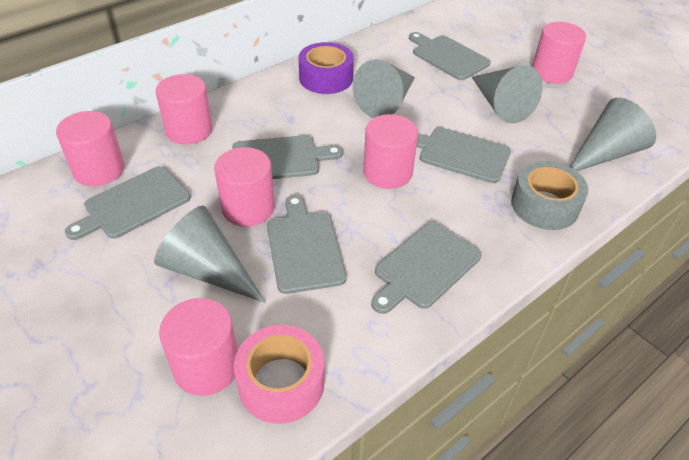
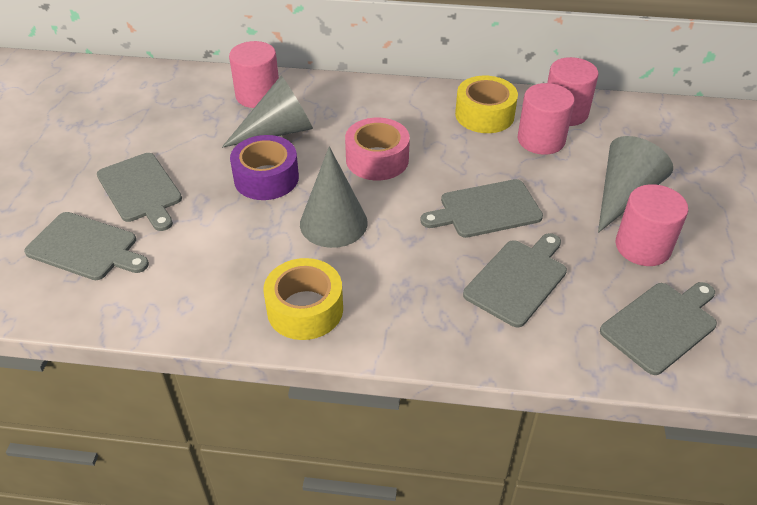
grey cone: [154,206,266,303] [353,59,415,118] [472,65,543,123] [569,98,656,171] = 4 -> [222,76,313,148] [300,146,368,248] [598,136,673,233] = 3
grey cutting board: [65,166,191,240] [232,135,343,179] [267,195,347,294] [371,222,481,314] [409,32,491,80] [416,127,511,183] = 6 -> [24,212,149,280] [97,153,182,231] [420,179,543,238] [463,233,567,328] [600,282,717,375] = 5
grey tape: [511,161,588,230] = 1 -> none = 0
pink cylinder: [56,111,125,186] [156,74,213,145] [159,298,238,396] [214,147,275,227] [363,114,418,189] [532,22,586,84] = 6 -> [229,41,279,108] [518,83,575,155] [547,57,599,126] [616,184,688,266] = 4
yellow tape: none = 0 -> [263,258,343,340] [455,76,518,133] = 2

